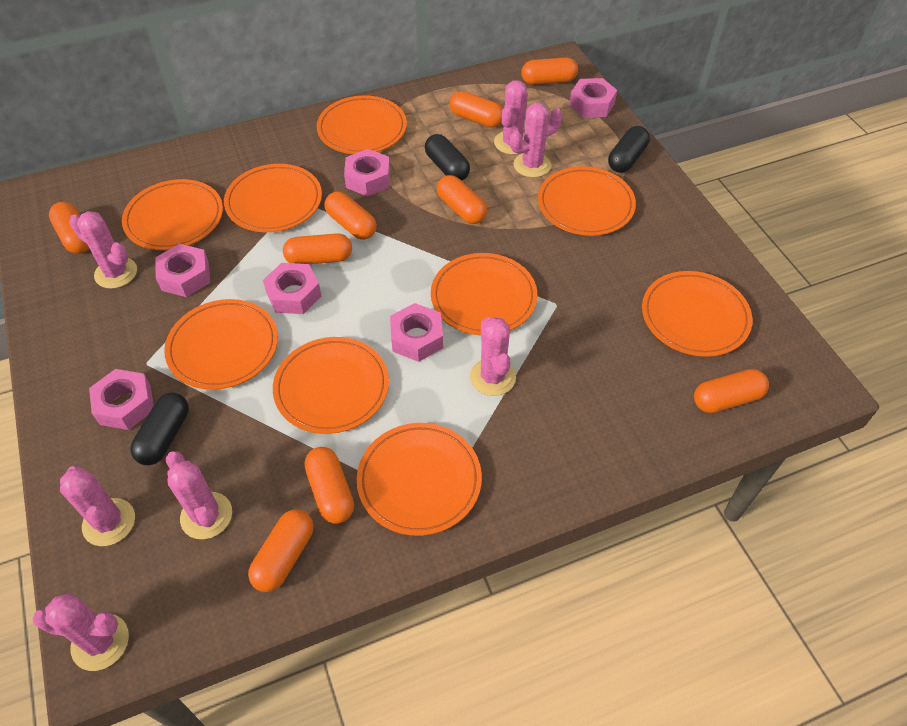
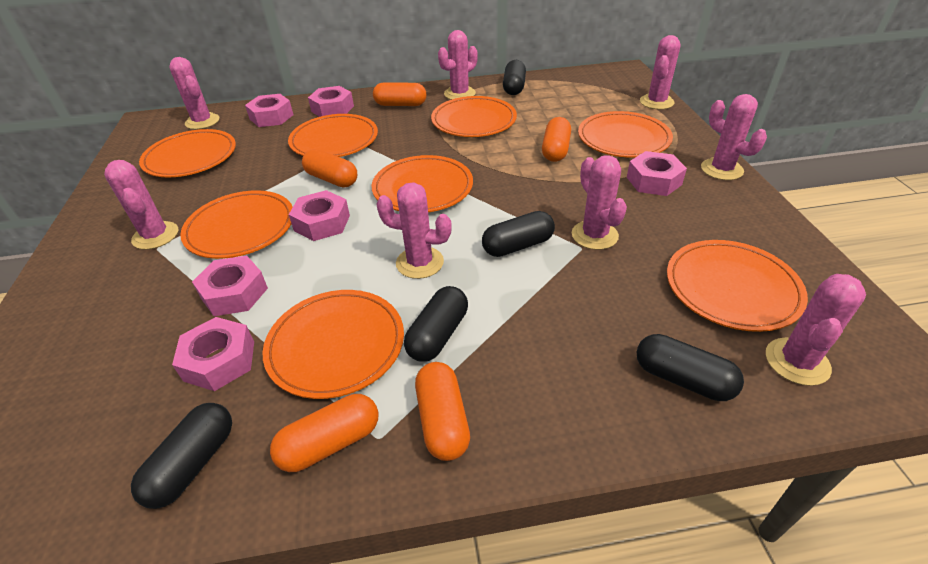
black capsule: [130,393,189,465] [425,134,470,181] [608,126,650,173] = 3 -> [131,403,232,509] [404,286,468,362] [482,211,555,257] [503,60,526,95] [636,334,744,401] = 5
orange capsule: [49,202,90,254] [248,509,313,592] [283,233,352,264] [304,447,354,524] [324,191,377,240] [437,175,487,224] [449,91,503,128] [521,57,578,85] [694,369,769,413] = 9 -> [270,394,378,472] [302,149,357,187] [373,83,426,106] [415,362,470,461] [542,117,571,162] = 5
orange plate: [122,179,223,250] [164,299,278,390] [224,164,322,232] [273,337,389,434] [317,96,407,154] [357,423,482,536] [431,253,537,335] [538,166,636,236] [642,271,753,357] = 9 -> [139,129,236,177] [180,190,293,259] [263,290,404,399] [288,114,378,157] [372,155,473,212] [431,96,517,137] [578,111,673,158] [667,240,808,332] = 8
pink cactus: [33,593,129,671] [60,466,135,546] [69,211,137,289] [166,451,232,539] [470,317,516,396] [494,80,528,155] [510,103,562,178] = 7 -> [104,160,178,250] [169,57,219,129] [376,183,452,279] [438,30,478,100] [572,155,627,250] [640,35,680,109] [701,94,767,180] [766,274,866,386] = 8

